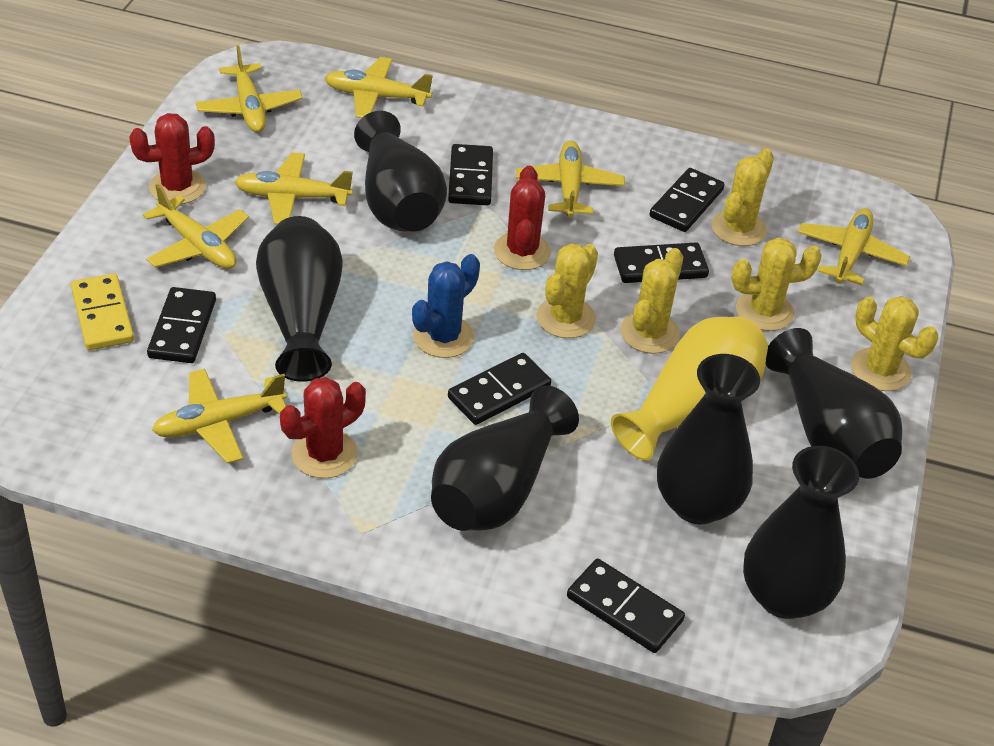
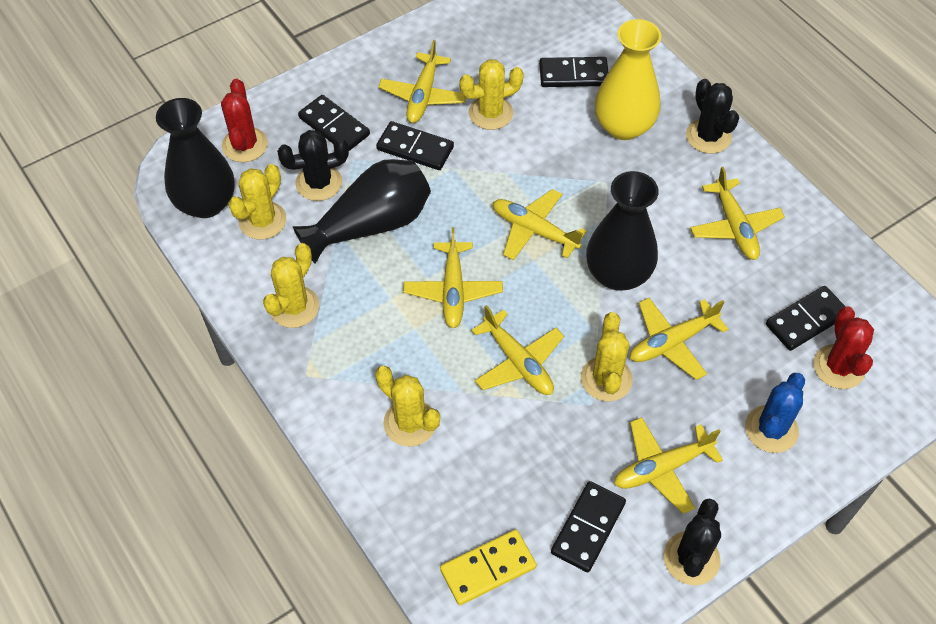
black cactus: none = 0 -> [277,130,349,201] [663,498,721,585] [686,79,739,154] = 3
black domino: [147,287,216,363] [448,144,493,205] [448,353,551,425] [567,559,685,653] [614,242,709,283] [649,168,725,232] = 6 -> [298,95,370,151] [376,121,454,170] [539,57,608,87] [551,481,626,573] [766,286,846,351] = 5
black vase: [256,216,343,382] [354,111,447,232] [431,385,579,531] [657,354,760,524] [743,446,859,619] [766,328,902,479] = 6 -> [156,98,235,218] [293,159,431,263] [586,171,659,291] = 3
red cactus: [129,113,215,204] [280,377,366,478] [494,166,551,270] = 3 -> [221,79,268,162] [813,306,874,389] = 2

